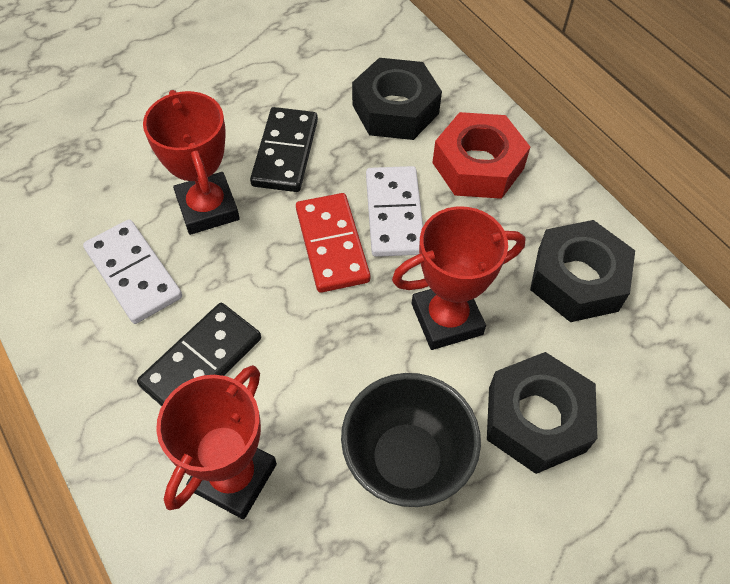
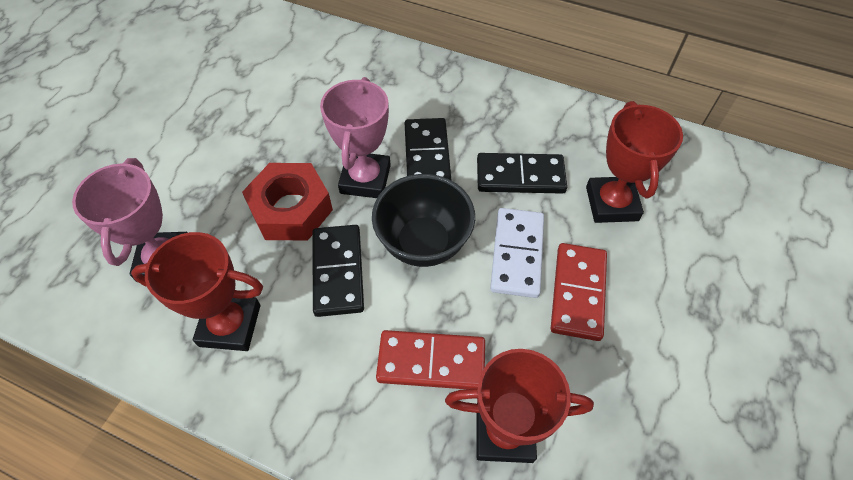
black domino: [137,303,261,406] [250,107,318,192] = 2 -> [312,225,364,317] [405,118,452,181] [477,153,567,194] = 3
black nut: [352,58,442,140] [487,352,597,474] [530,220,635,322] = 3 -> none = 0
pink trophy: none = 0 -> [72,158,188,282] [320,77,391,198] = 2
red domino: [296,193,370,293] = 1 -> [376,330,485,389] [551,243,607,341] = 2
white domino: [83,219,182,324] [366,166,423,257] = 2 -> [490,208,544,298] = 1

